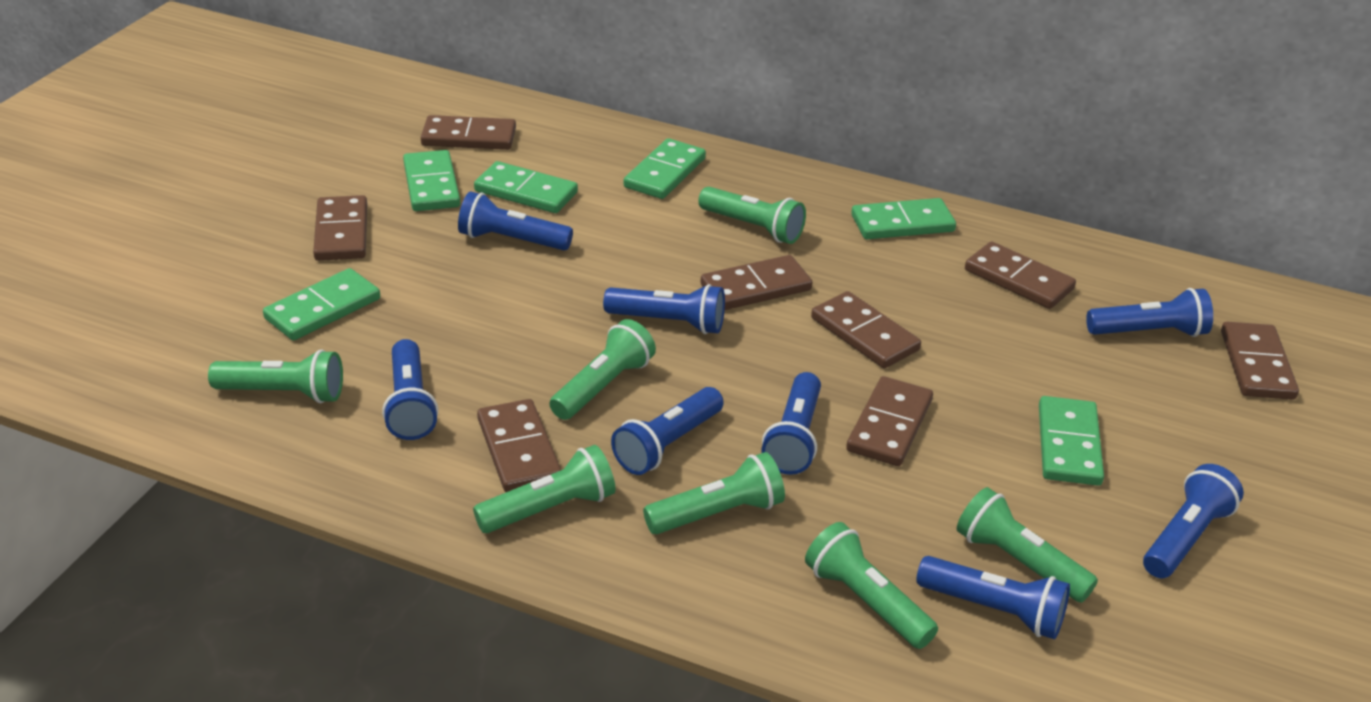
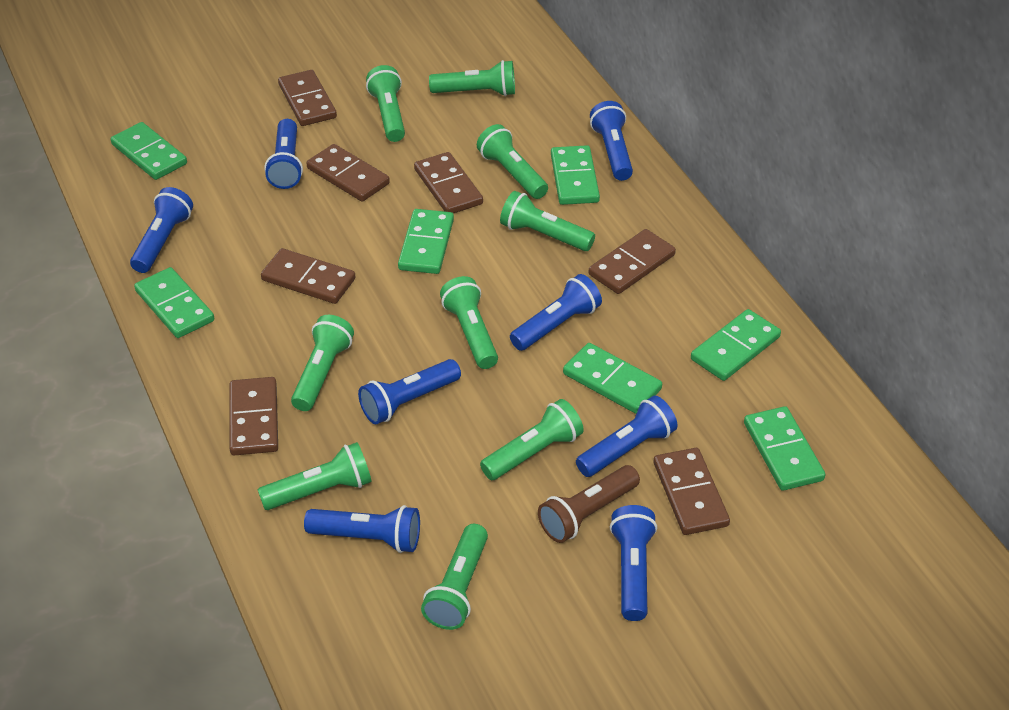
brown domino: [313,195,367,261] [421,115,516,150] [477,399,561,492] [701,255,813,310] [811,291,921,368] [846,376,933,466] [965,241,1076,309] [1221,322,1299,400] = 8 -> [229,377,278,455] [261,248,355,304] [278,70,337,126] [307,144,390,202] [414,152,483,213] [589,229,676,294] [653,448,730,535] = 7
brown flashlight: none = 0 -> [538,465,640,543] = 1
green domino: [263,268,380,340] [403,150,460,211] [474,161,578,213] [624,138,706,199] [851,198,956,239] [1039,396,1104,486] = 6 -> [111,122,187,180] [134,267,214,338] [398,209,454,274] [551,145,600,205] [563,343,662,414] [691,309,781,381] [744,406,825,491] = 7
green flashlight: [208,349,343,403] [473,445,616,533] [549,319,656,420] [643,452,785,534] [698,187,806,244] [805,522,938,649] [957,487,1098,602] = 7 -> [258,442,372,510] [291,315,354,411] [366,65,405,142] [421,524,488,630] [429,60,515,96] [440,276,498,369] [477,124,548,199] [480,399,584,480] [500,191,595,251] = 9

